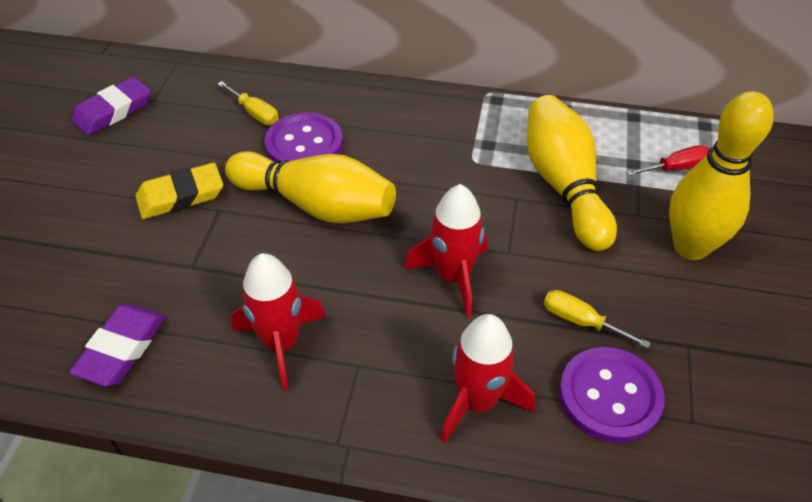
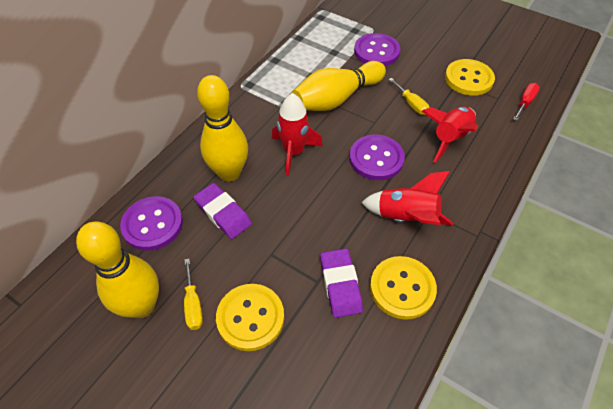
purple button: [265,112,343,162] [559,347,665,443] = 2 -> [120,196,183,251] [349,135,405,180] [354,33,400,66] = 3
yellow button: none = 0 -> [216,284,284,351] [370,256,437,320] [445,59,495,96] = 3
yellow eraser: [135,163,223,219] = 1 -> none = 0

